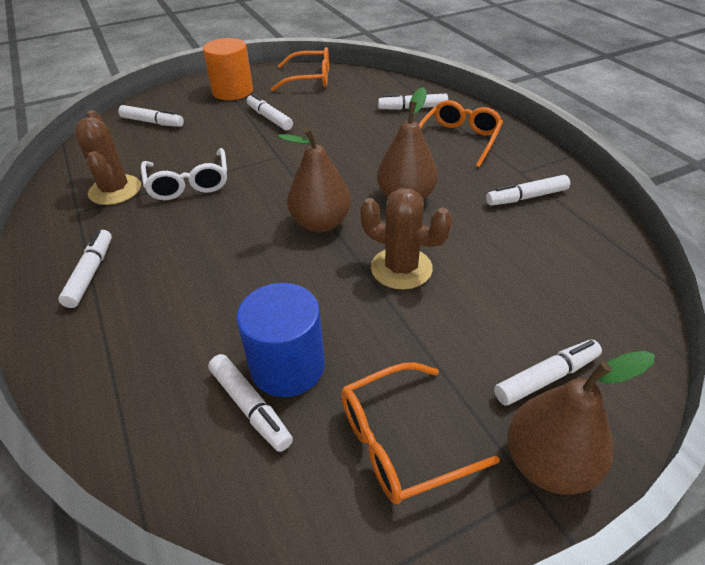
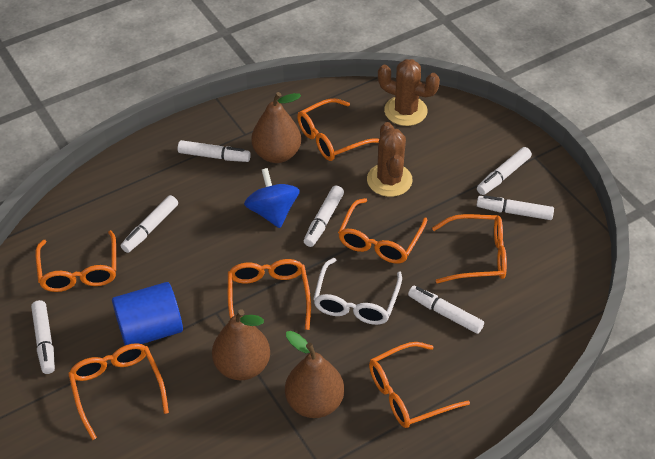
blue spinning top: none = 0 -> [244,168,300,228] = 1
orange cylinder: [203,38,253,100] = 1 -> none = 0
orange glasses: [271,47,329,91] [341,362,500,504] [419,100,503,167] = 3 -> [36,230,116,292] [68,343,169,440] [228,259,311,330] [297,98,379,161] [338,198,427,264] [369,342,470,428] [432,214,507,283] = 7

